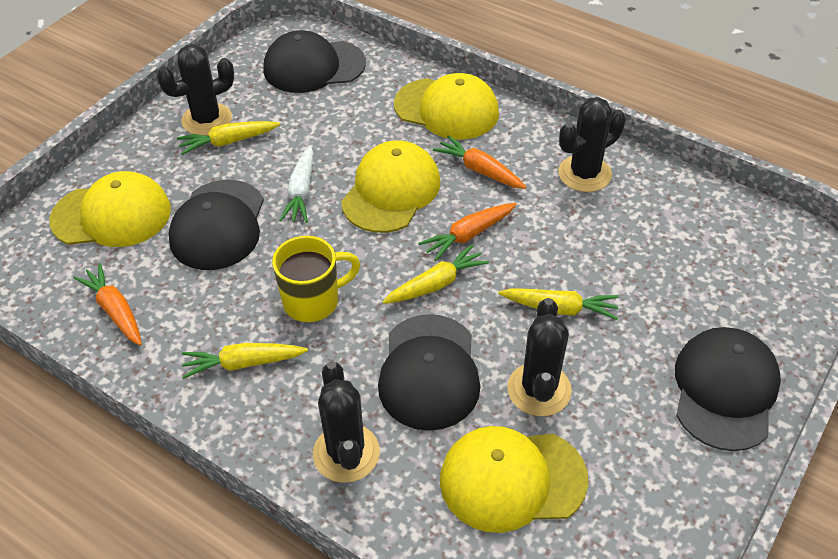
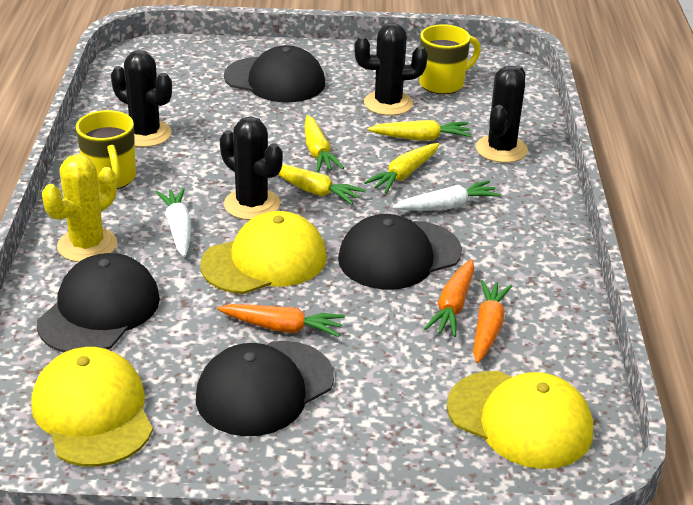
white carrot: [279,145,314,223] = 1 -> [156,188,191,257] [392,180,501,211] = 2
yellow cactus: none = 0 -> [42,154,117,262] = 1
yellow cap: [49,171,171,247] [341,140,440,233] [394,73,499,140] [440,426,588,533] = 4 -> [31,347,153,467] [200,211,327,294] [447,371,593,469] = 3
yellow mug: [272,236,360,322] = 1 -> [76,110,136,189] [419,24,481,94] = 2

